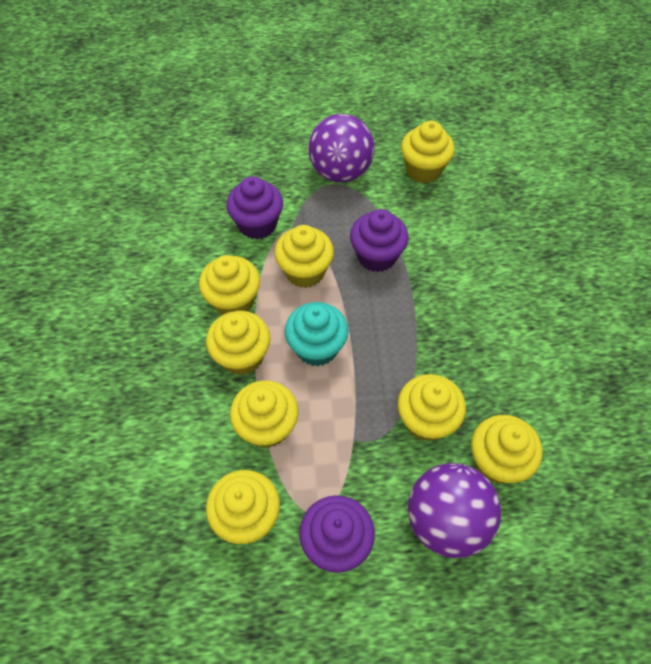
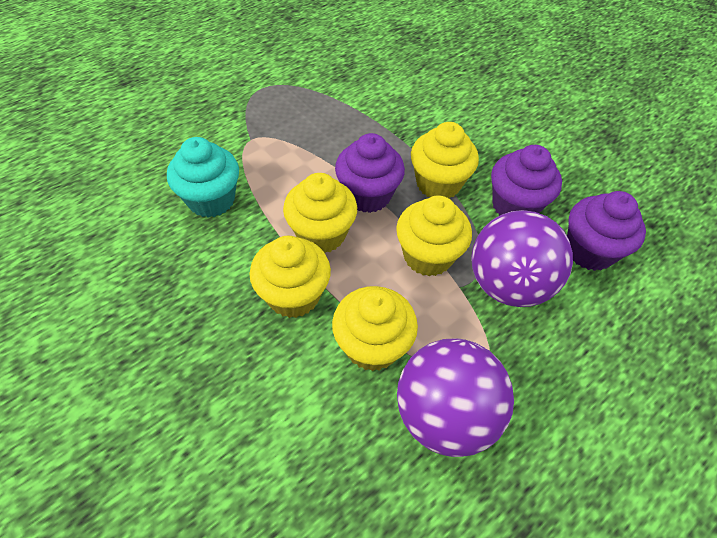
yellow cupcake: [199,255,260,315] [206,311,271,375] [206,470,280,544] [230,380,299,448] [274,225,334,288] [398,374,466,442] [401,121,455,183] [471,415,543,484] = 8 -> [250,236,331,318] [283,173,357,253] [332,286,418,371] [396,195,472,276] [411,122,479,199] = 5

